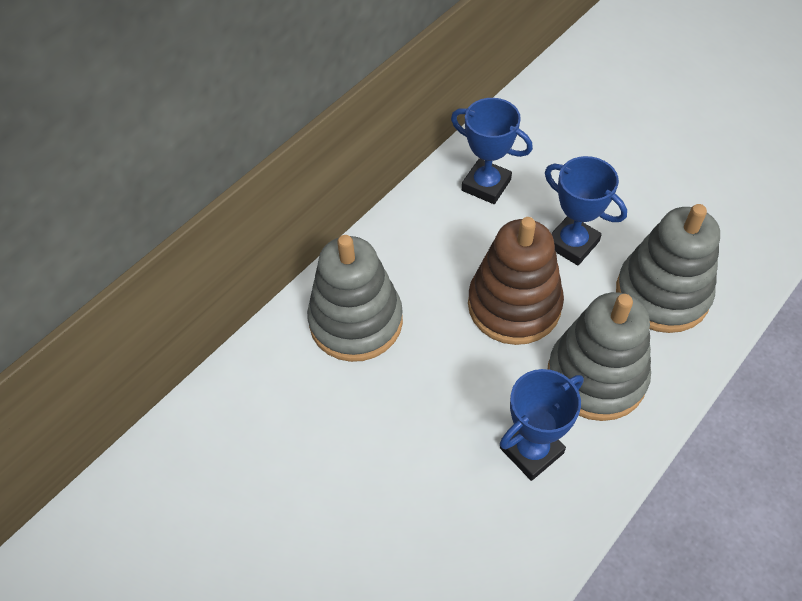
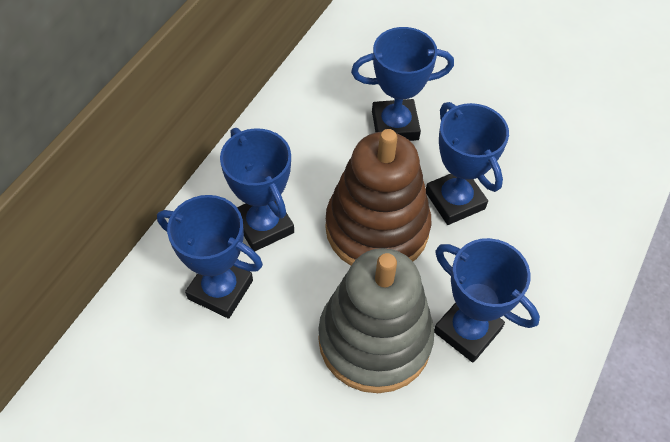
blue trophy: [451,98,533,204] [500,369,584,481] [545,156,627,265] = 3 -> [157,195,263,319] [220,128,294,251] [351,27,454,141] [426,102,509,225] [434,238,540,362] = 5
grey stacking toy: [307,235,403,362] [548,292,651,421] [616,204,720,333] = 3 -> [318,248,434,393] = 1

